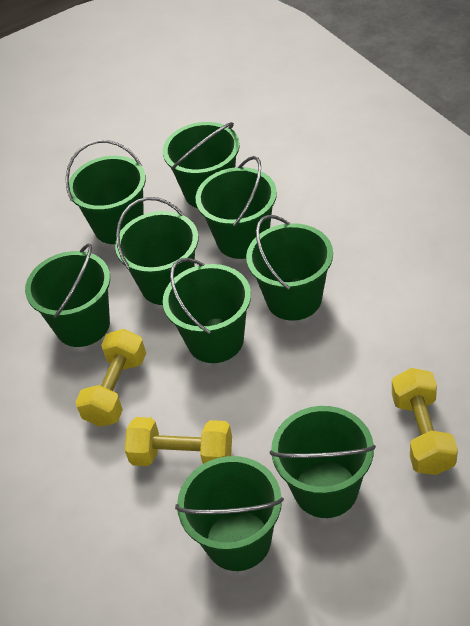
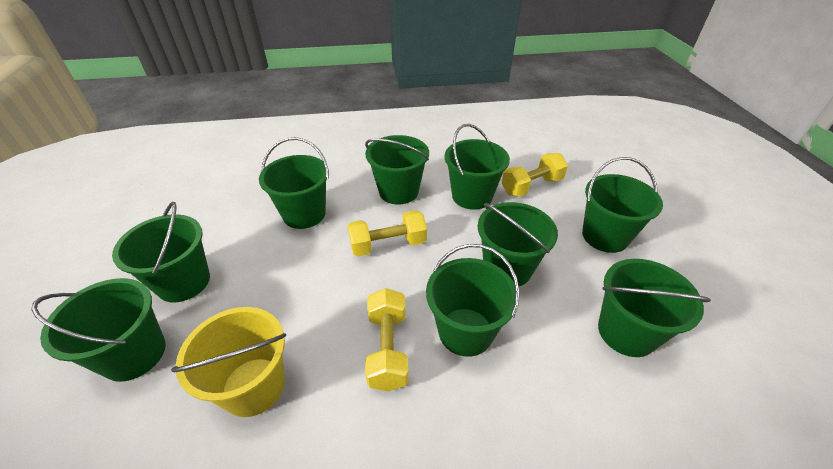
yellow bucket: none = 0 -> [171,307,286,417] = 1

